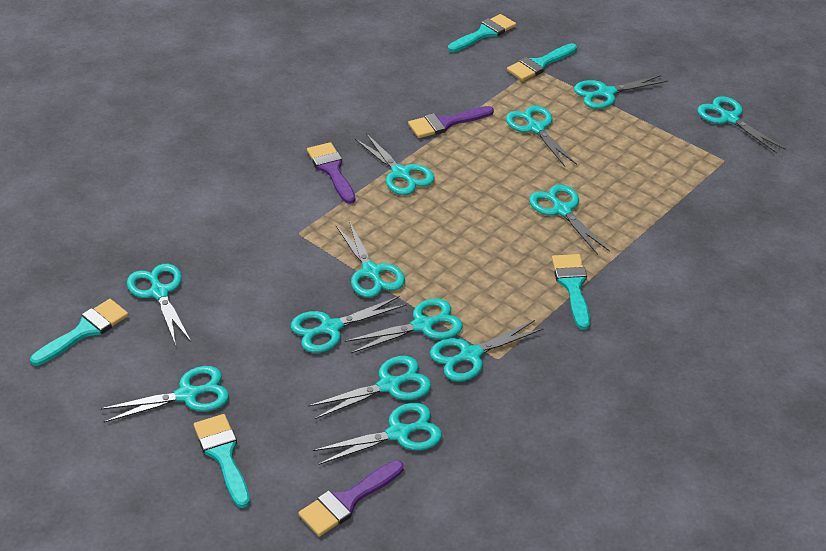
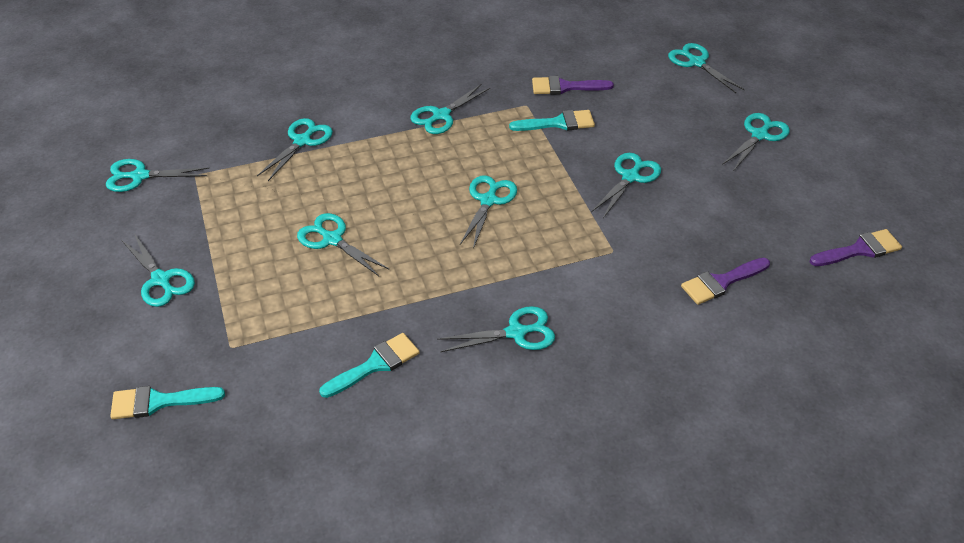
turquoise brush: [30,299,129,366] [194,414,250,508] [448,14,516,52] [507,43,577,81] [552,254,590,330] = 5 -> [110,386,225,419] [319,333,420,398] [509,110,595,131] = 3
turquoise scissors: [100,366,229,423] [127,264,191,345] [291,296,406,353] [308,356,431,419] [313,403,442,465] [336,221,405,298] [345,298,463,353] [355,133,435,195] [430,320,544,382] [506,106,577,167] [529,185,610,255] [574,75,668,109] [697,96,786,153] = 13 -> [106,159,210,192] [121,233,195,307] [257,118,333,181] [297,213,389,276] [410,84,490,134] [437,306,555,352] [460,175,517,249] [591,153,661,218] [668,43,745,93] [722,113,790,170] = 10

